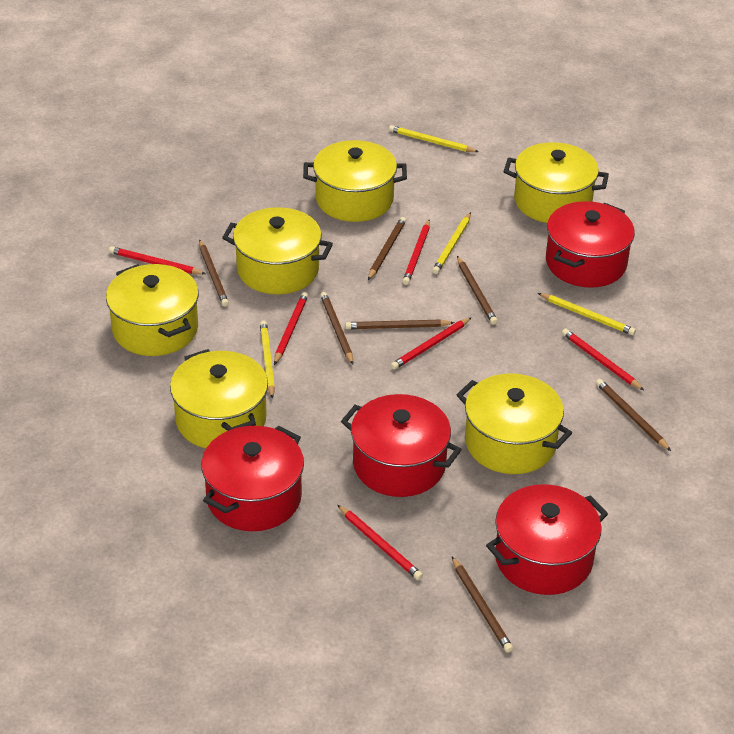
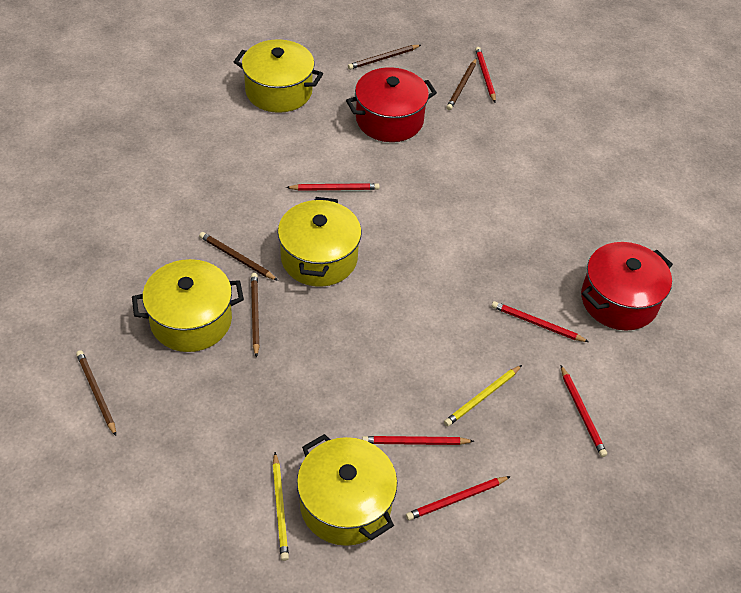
brown pencil: [199,239,229,307] [320,292,353,365] [345,320,454,329] [368,217,406,280] [452,557,513,653] [457,256,498,325] [596,379,671,451] = 7 -> [76,350,116,436] [199,232,278,281] [251,273,260,358] [348,45,421,70] [446,58,477,110] = 5
red pot: [201,426,304,531] [341,394,462,497] [486,484,608,595] [546,201,635,288] = 4 -> [346,67,437,142] [581,242,673,331] = 2
yellow pencil: [260,320,275,399] [389,125,479,152] [432,212,471,274] [538,293,636,335] = 4 -> [272,452,289,561] [444,365,522,426] = 2
yellow pot: [106,264,199,356] [170,349,268,448] [222,207,333,294] [303,140,407,222] [457,374,572,474] [504,142,609,223] = 6 -> [132,259,244,352] [234,39,323,113] [278,197,361,287] [297,434,397,546] = 4

